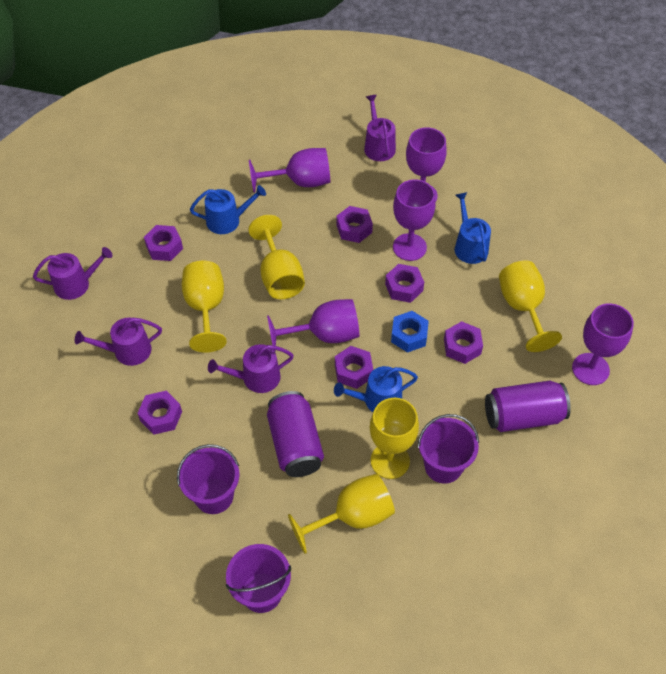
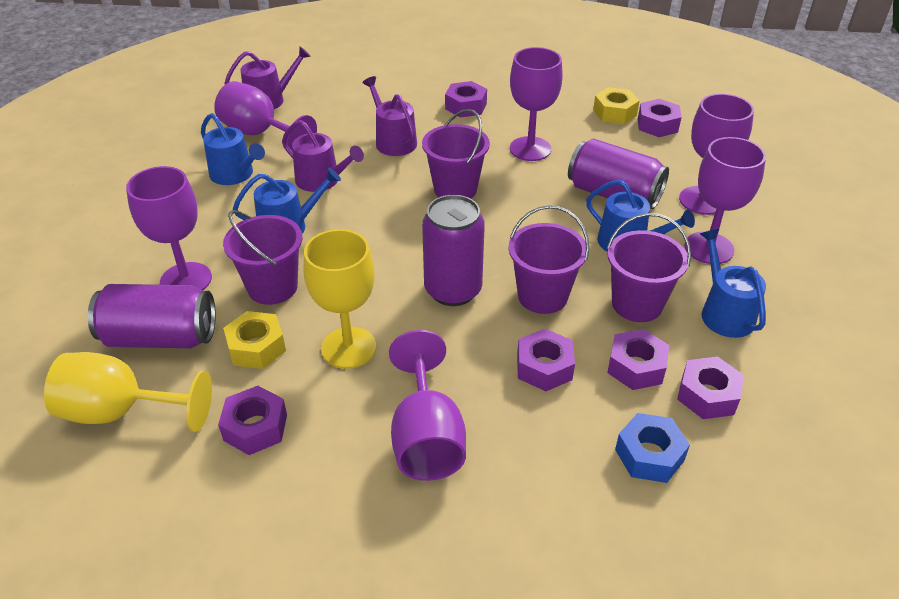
blue watering can: [190,185,266,234] [334,366,418,412] [455,192,491,264] = 3 -> [201,113,265,185] [233,168,341,234] [586,180,695,252] [700,229,766,338] = 4
purple bucket: [177,444,239,514] [226,544,291,613] [418,414,479,484] = 3 -> [223,210,302,305] [422,109,490,199] [508,205,589,314] [607,213,691,322] = 4
purple can: [267,391,324,477] [485,381,571,432] = 2 -> [88,284,216,348] [422,195,485,306] [568,138,669,209] = 3
purple goblet: [249,148,330,193] [267,299,359,351] [393,179,436,261] [406,127,447,202] [572,303,634,385] = 5 -> [126,166,212,290] [214,81,317,152] [389,330,466,481] [510,47,563,161] [679,94,754,215] [685,137,766,264] = 6
purple watering can: [33,247,112,300] [75,318,162,366] [208,344,294,393] [364,95,396,161] = 4 -> [224,47,311,109] [282,120,364,192] [362,76,417,156] = 3
yellow goblet: [182,261,227,353] [248,215,305,299] [288,474,395,554] [370,398,419,479] [499,260,562,352] = 5 -> [44,352,212,432] [304,229,376,369] = 2
yellow nut: none = 0 -> [223,311,286,369] [593,87,639,124] = 2

